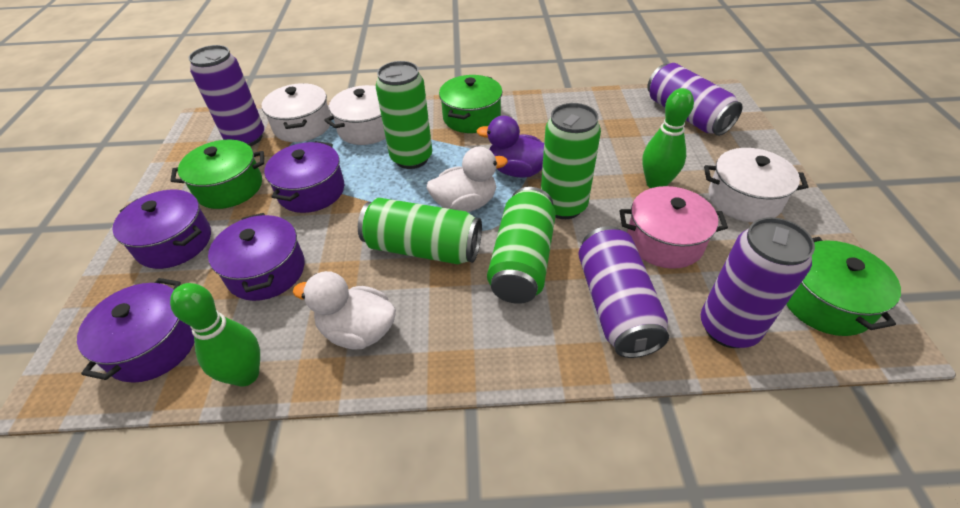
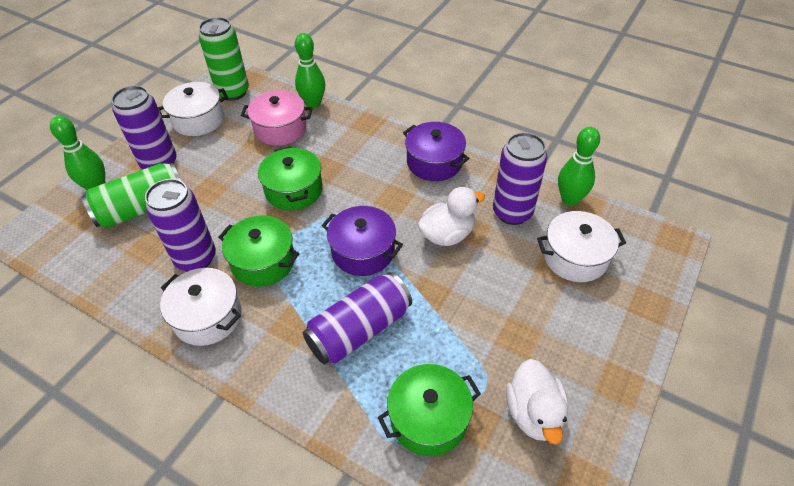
green bowling pin: [170,283,260,387] [642,88,694,188] = 2 -> [50,116,105,191] [295,33,325,109] [558,127,600,206] = 3
green can: [358,198,482,264] [376,61,432,169] [487,187,556,304] [541,103,601,219] = 4 -> [82,162,181,228] [199,17,249,101] = 2
purple duck: [477,116,544,178] = 1 -> none = 0
purple pot: [77,278,195,383] [112,190,211,269] [208,213,305,301] [264,141,344,213] = 4 -> [322,206,403,276] [403,122,469,181] = 2

